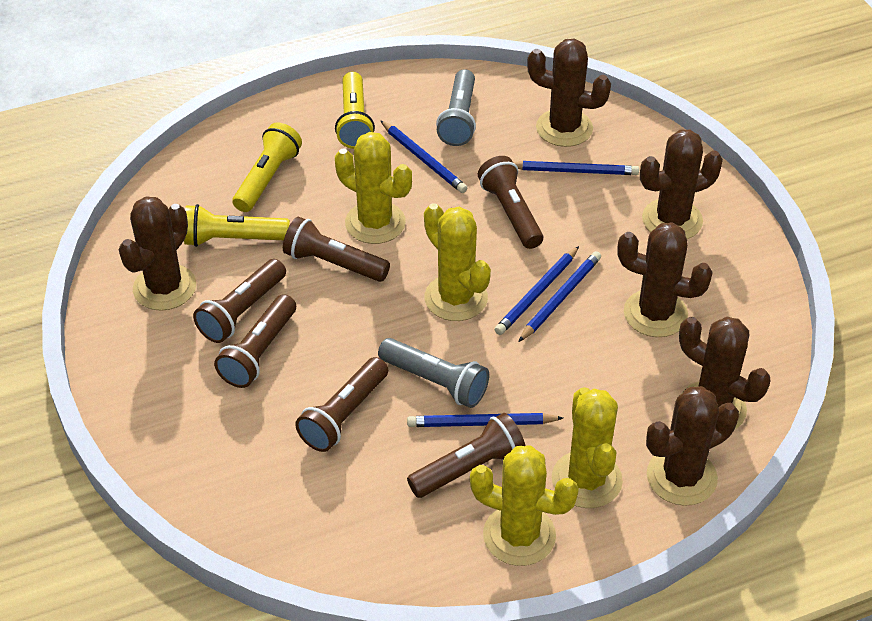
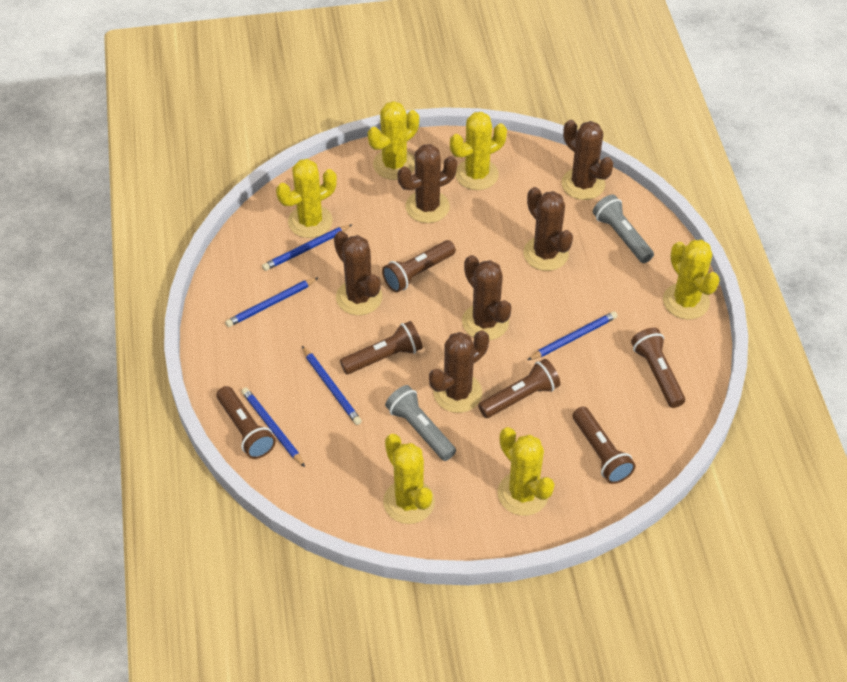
yellow cactus: [335,132,412,244] [424,203,491,321] [470,445,579,566] [552,387,623,508] = 4 -> [276,159,337,238] [368,101,419,180] [383,434,435,524] [450,112,507,190] [498,427,555,516] [663,240,720,320] = 6
yellow flashlight: [184,204,290,247] [233,123,302,212] [335,72,375,149] = 3 -> none = 0

